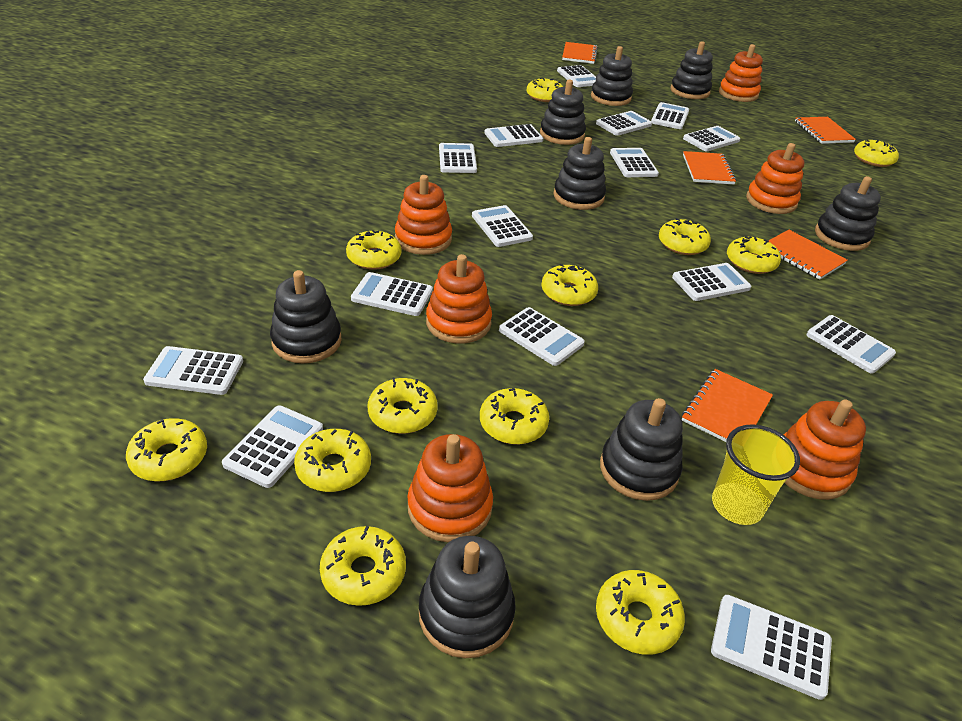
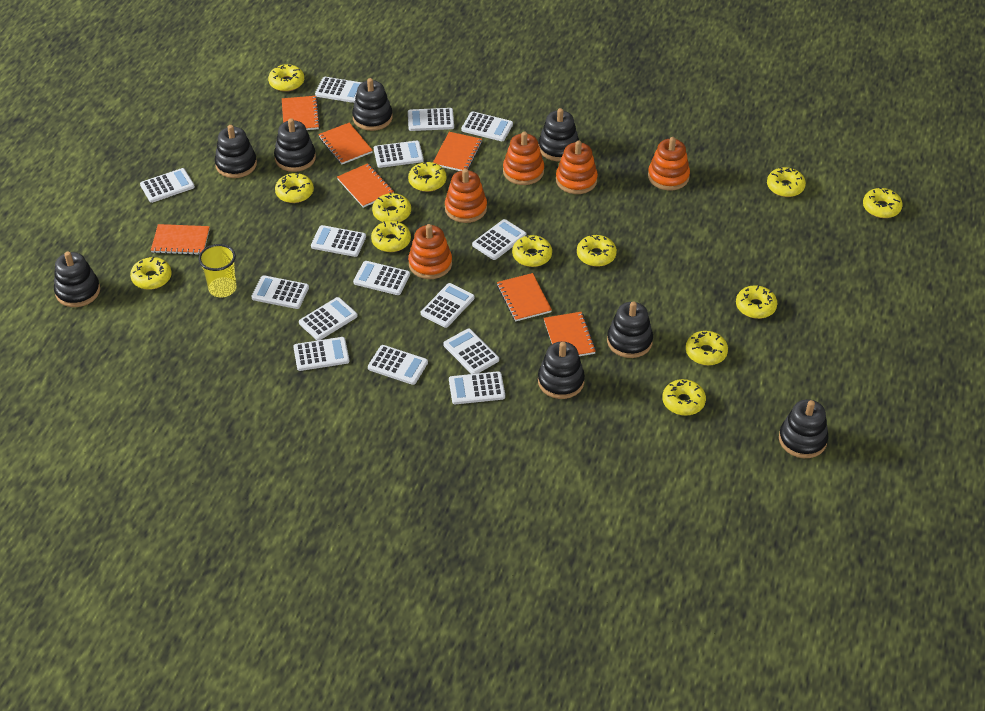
orange notebook: [562,42,597,64] [682,369,773,442] [683,151,736,184] [768,230,848,280] [795,117,856,144] = 5 -> [151,224,210,255] [282,96,320,130] [318,123,373,164] [337,163,394,208] [433,132,482,171] [497,273,552,321] [544,312,596,356] = 7
orange stacking toy: [395,175,452,255] [407,434,493,542] [426,254,492,344] [719,44,763,102] [746,143,805,214] [783,400,866,500] = 6 -> [408,224,452,279] [445,169,487,223] [503,132,544,185] [556,140,598,194] [648,137,690,191] = 5
yellow donut: [126,418,207,481] [294,429,371,492] [320,526,406,606] [346,230,401,270] [368,377,438,434] [480,388,549,445] [527,78,563,102] [541,264,598,306] [596,570,685,655] [659,218,711,255] [727,236,781,274] [854,139,899,167] = 12 -> [130,256,172,290] [268,64,304,92] [275,173,314,203] [371,221,411,252] [372,193,411,222] [408,162,446,192] [512,235,552,267] [577,235,617,267] [662,379,706,416] [686,331,728,365] [736,285,777,319] [767,167,806,197] [863,187,903,218] = 13

